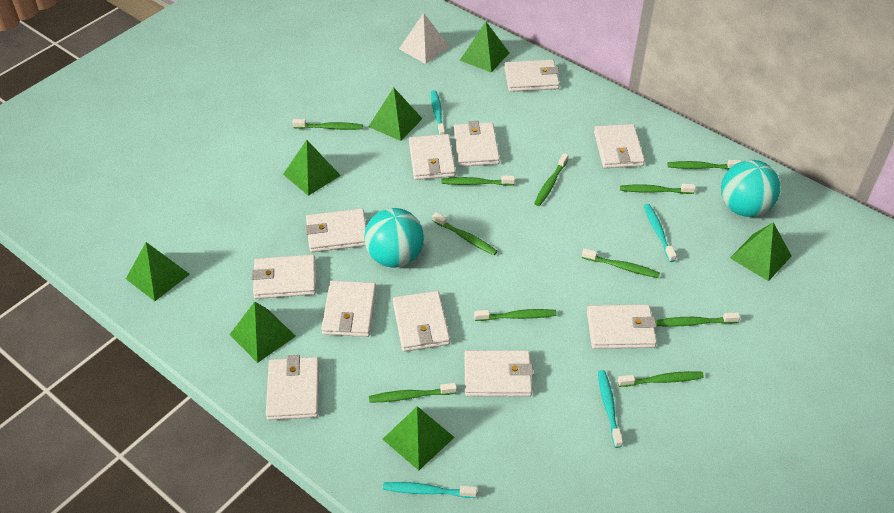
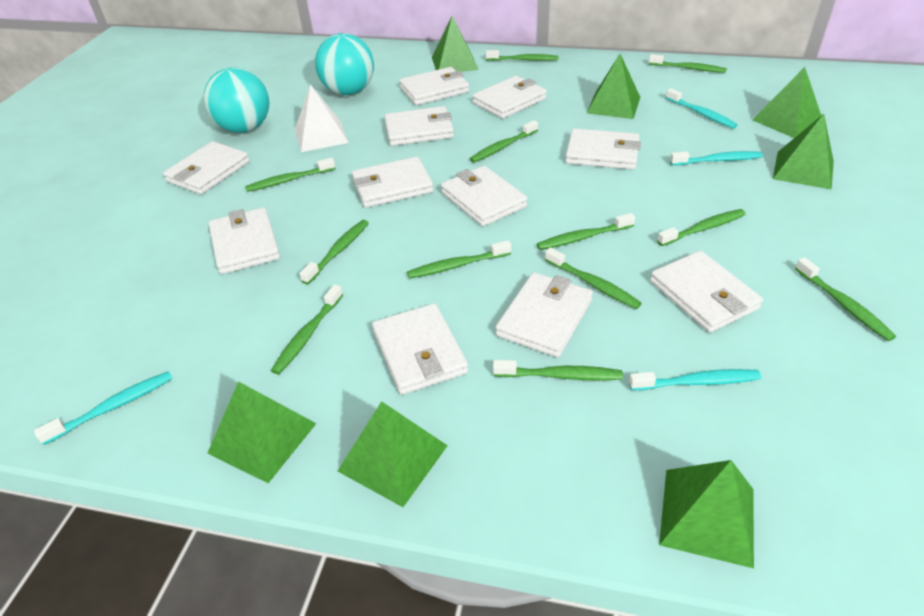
green toothbrush: [292,119,363,130] [369,383,457,402] [433,212,498,255] [441,175,515,186] [474,309,557,321] [534,153,568,206] [582,248,660,278] [618,371,704,387] [620,184,696,194] [656,312,740,327] [667,160,741,169] = 11 -> [245,157,335,192] [271,284,343,374] [299,220,369,284] [407,240,511,279] [470,120,538,163] [486,50,558,61] [493,360,623,381] [537,213,635,250] [545,247,642,309] [649,54,727,73] [657,209,746,246] [795,257,896,341] = 12

